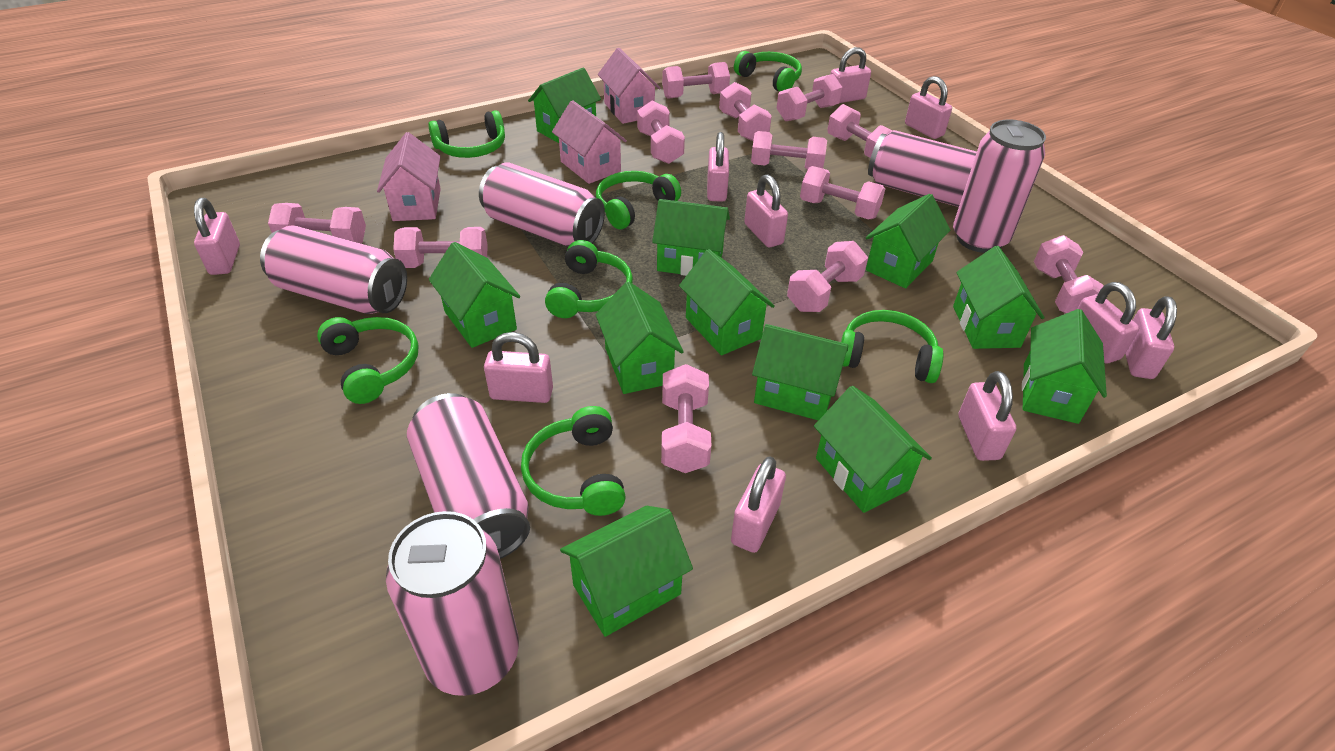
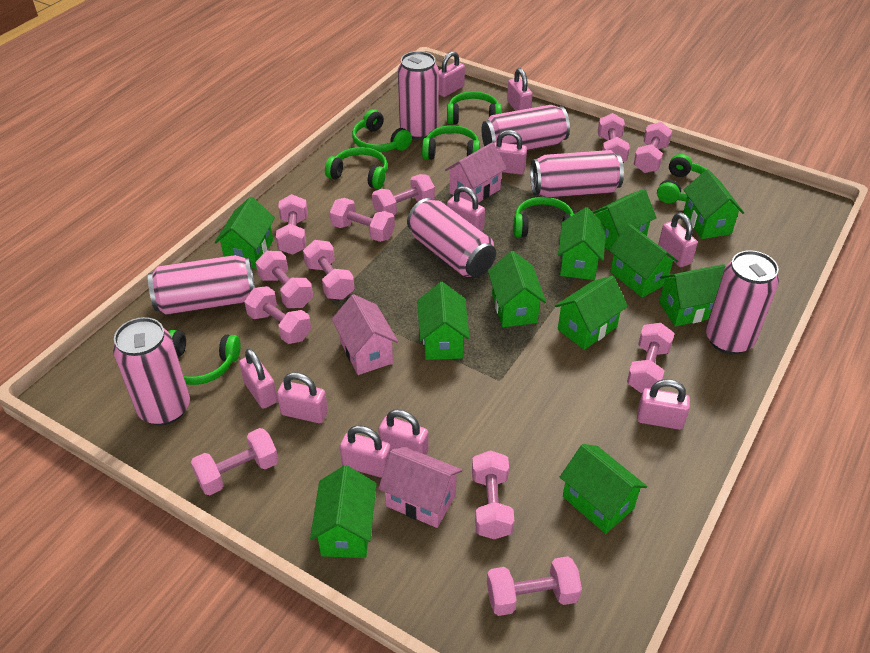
pink can: [260,225,407,314] [386,511,519,696] [407,393,530,559] [479,162,605,247] [868,130,977,207] [953,119,1046,253] = 6 -> [113,317,190,425] [148,255,255,315] [398,51,439,140] [407,198,496,277] [482,105,570,150] [530,150,624,197] [706,250,779,355] = 7

